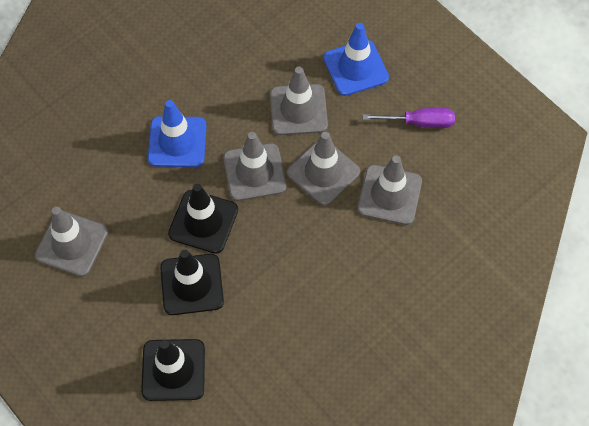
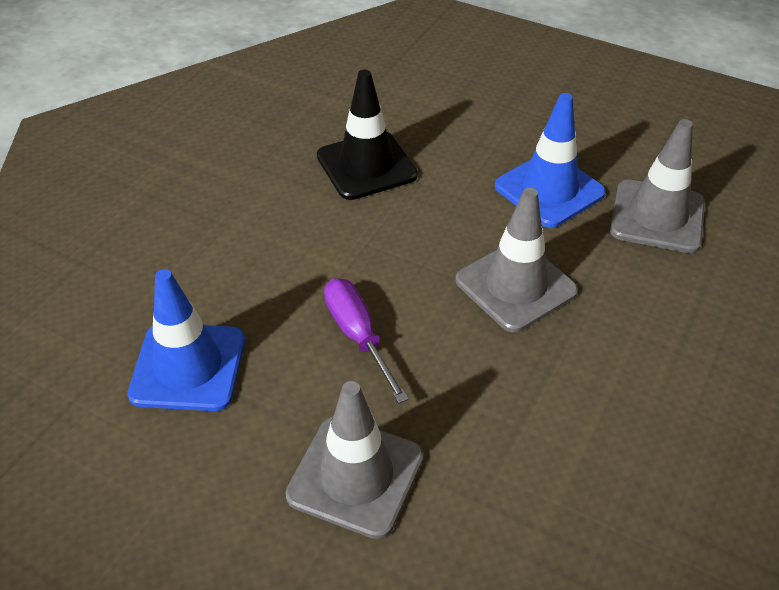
black traffic cone: [141,339,205,401] [160,250,224,315] [168,184,238,254] = 3 -> [317,69,418,200] = 1
grey traffic cone: [35,207,108,277] [223,132,286,201] [270,67,328,135] [287,132,360,206] [357,156,422,225] = 5 -> [285,381,424,539] [455,188,578,332] [610,119,705,253] = 3

